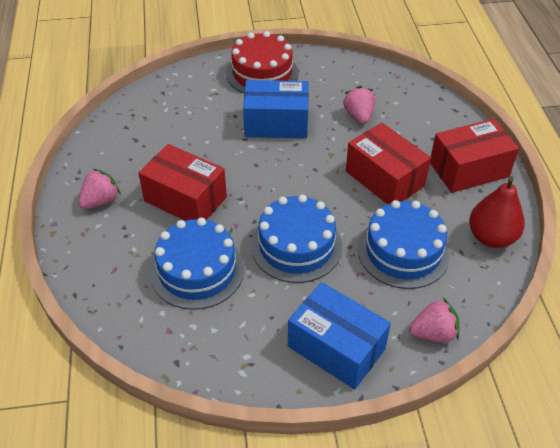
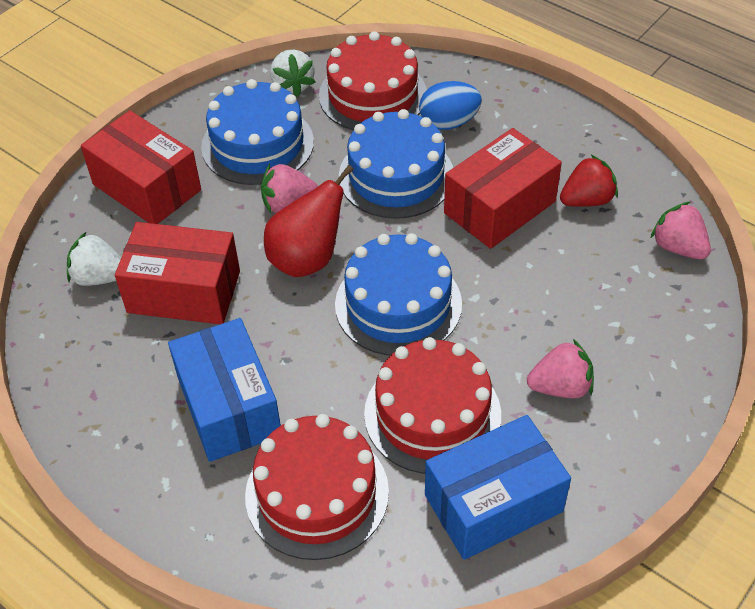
blue egg: none = 0 -> [419,81,482,130] = 1
red cake: [226,31,299,93] = 1 -> [245,414,389,560] [319,31,427,131] [364,337,501,474] = 3
red strawberry: none = 0 -> [560,155,618,207] = 1
white strawberry: none = 0 -> [67,231,121,286] [270,50,315,97] = 2

